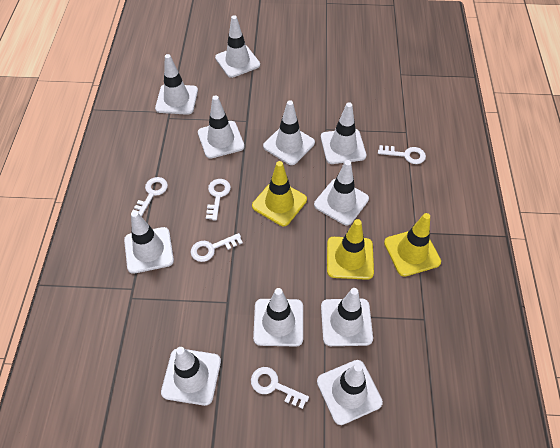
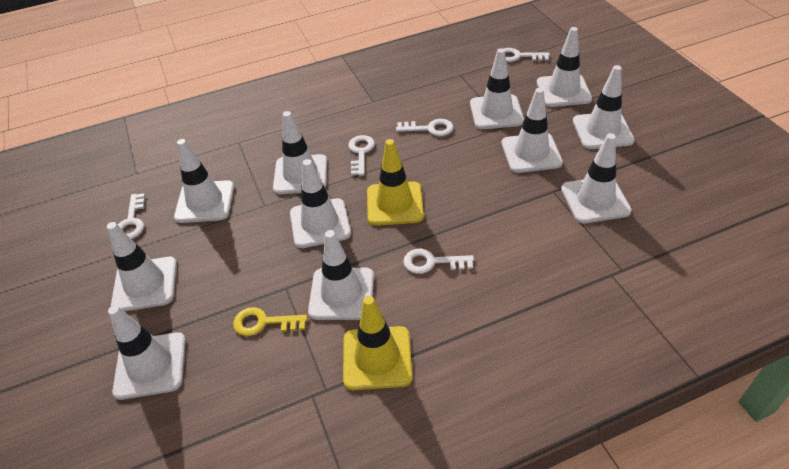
yellow key: none = 0 -> [233,307,308,336] = 1
yellow traffic cone: [252,161,307,226] [327,219,374,280] [384,213,441,277] = 3 -> [343,296,413,390] [367,139,424,226] = 2

